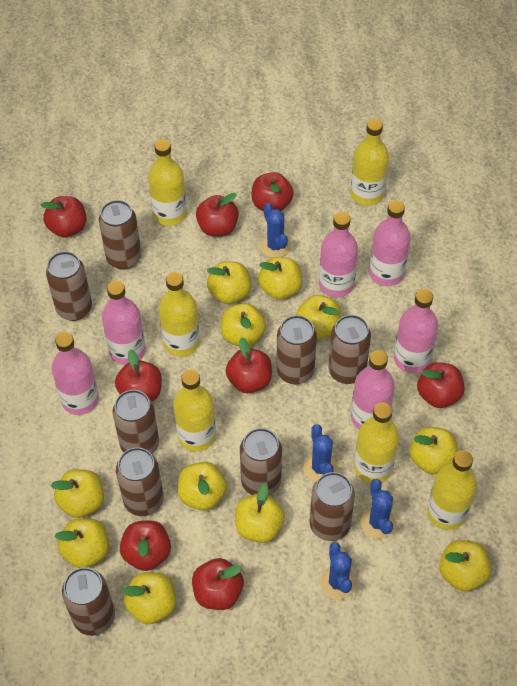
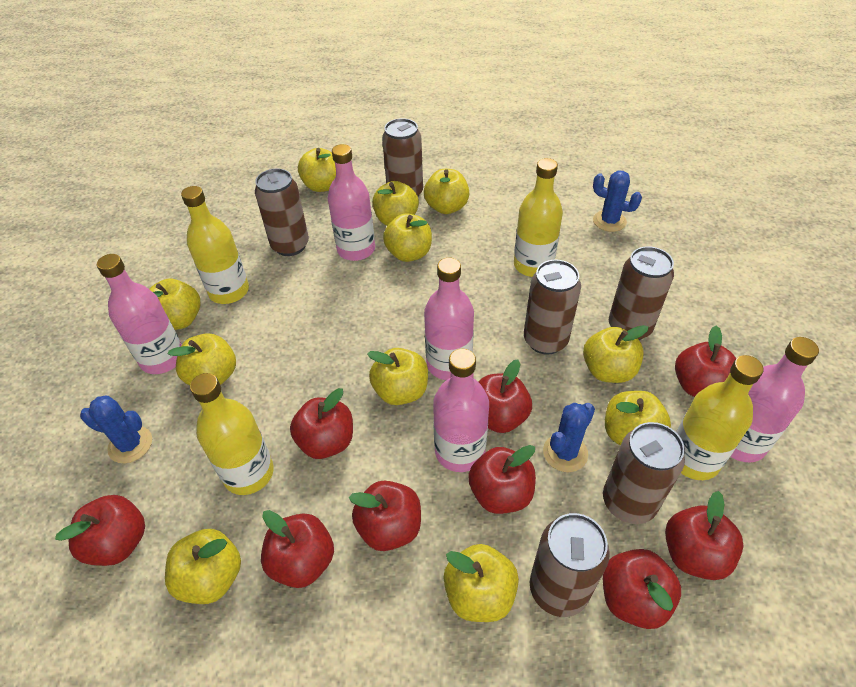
blue cactus: [260,203,291,258] [304,424,338,482] [320,542,357,600] [361,479,396,539] = 4 -> [80,396,152,463] [543,403,595,472] [593,171,642,232] = 3
brown can: [46,251,92,321] [62,567,115,636] [99,200,141,270] [113,390,159,454] [116,447,164,516] [240,428,282,495] [276,315,317,385] [310,472,355,541] [328,315,371,384] = 9 -> [255,168,309,256] [382,118,423,197] [524,260,581,355] [530,513,610,617] [603,422,685,524] [609,246,674,340] = 6
pink bottle: [52,332,99,415] [102,281,146,365] [319,212,358,297] [351,350,395,429] [369,200,411,286] [394,289,438,373] = 6 -> [97,254,182,374] [328,144,375,261] [424,258,474,380] [433,349,489,472] [730,337,819,463] = 5
red apple: [41,196,87,238] [115,349,162,401] [120,520,171,571] [192,558,244,610] [196,193,239,237] [226,337,272,393] [251,172,294,211] [417,362,465,408] = 8 -> [55,495,145,566] [261,510,334,588] [290,388,353,459] [349,481,421,551] [468,445,536,514] [478,360,532,433] [603,549,681,629] [665,491,743,580] [675,325,736,397] = 9
yellow bottle: [148,139,187,226] [159,272,200,356] [173,370,216,452] [350,119,389,206] [354,402,399,483] [427,450,477,530] = 6 -> [181,186,249,304] [190,373,274,495] [514,158,563,277] [676,355,763,480] = 4

